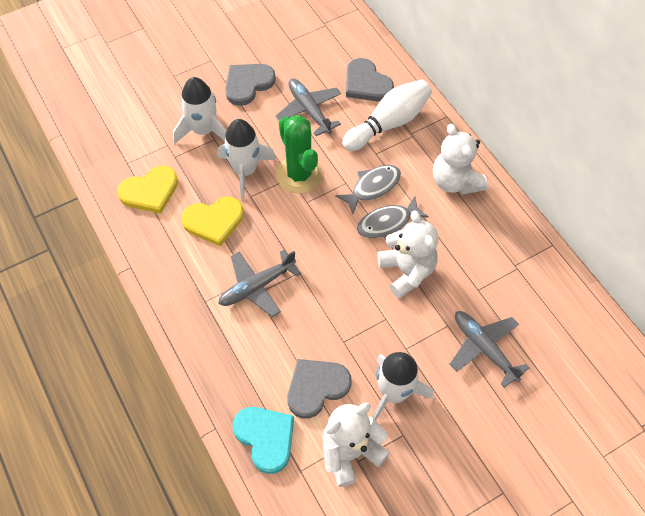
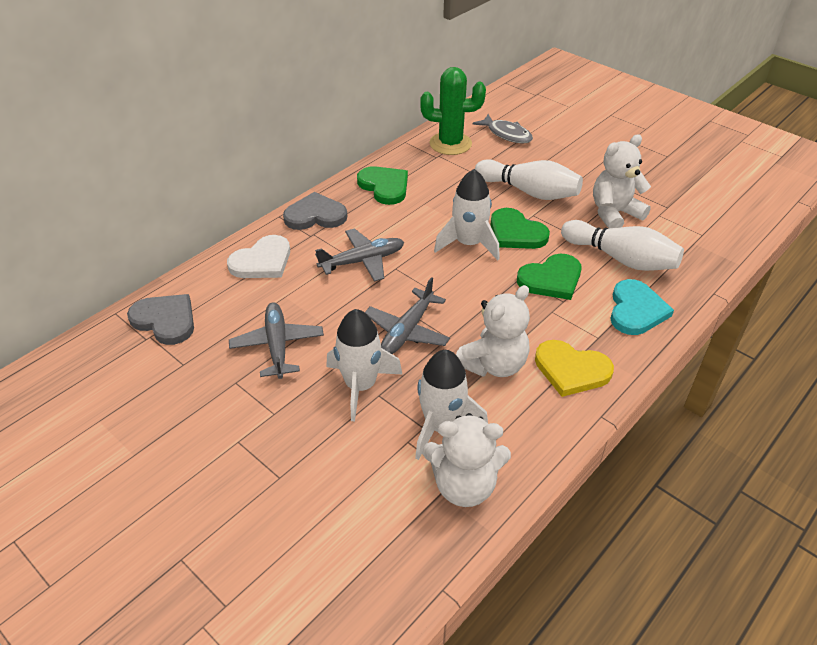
green heart: none = 0 -> [357,166,408,205] [491,208,550,249] [517,253,582,300] = 3
grey fish: [335,165,401,214] [357,196,429,238] = 2 -> [472,114,533,143] = 1
grey heart: [225,64,276,106] [287,359,352,419] [346,58,394,101] = 3 -> [127,294,194,345] [283,192,348,230] = 2
white bowling pin: [342,79,432,151] = 1 -> [475,159,583,200] [561,220,684,271] = 2
white heart: none = 0 -> [227,235,290,278] = 1
yellow heart: [117,166,178,214] [181,197,244,246] = 2 -> [535,340,614,397] = 1

